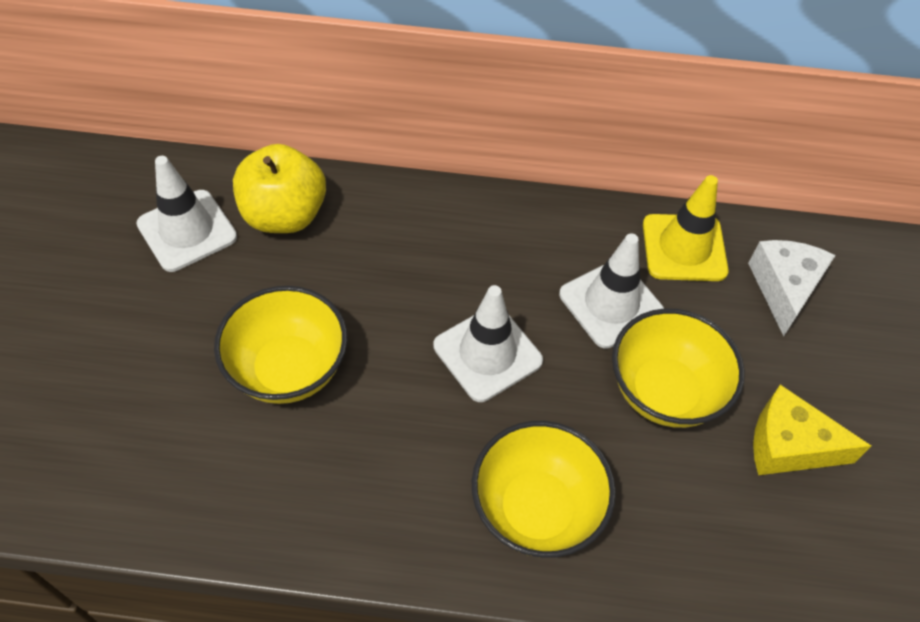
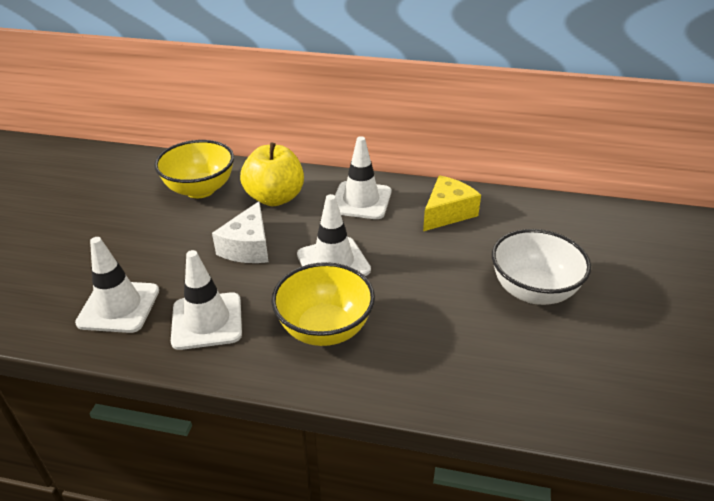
white bowl: none = 0 -> [492,229,591,305] = 1
white traffic cone: [137,156,237,272] [433,285,543,402] [559,233,664,349] = 3 -> [75,237,159,333] [171,250,242,350] [297,194,371,276] [335,136,391,219] = 4
yellow bowl: [214,286,347,404] [472,421,616,558] [612,308,745,428] = 3 -> [154,140,234,198] [271,262,375,346] = 2
yellow traffic cone: [643,175,729,281] = 1 -> none = 0

